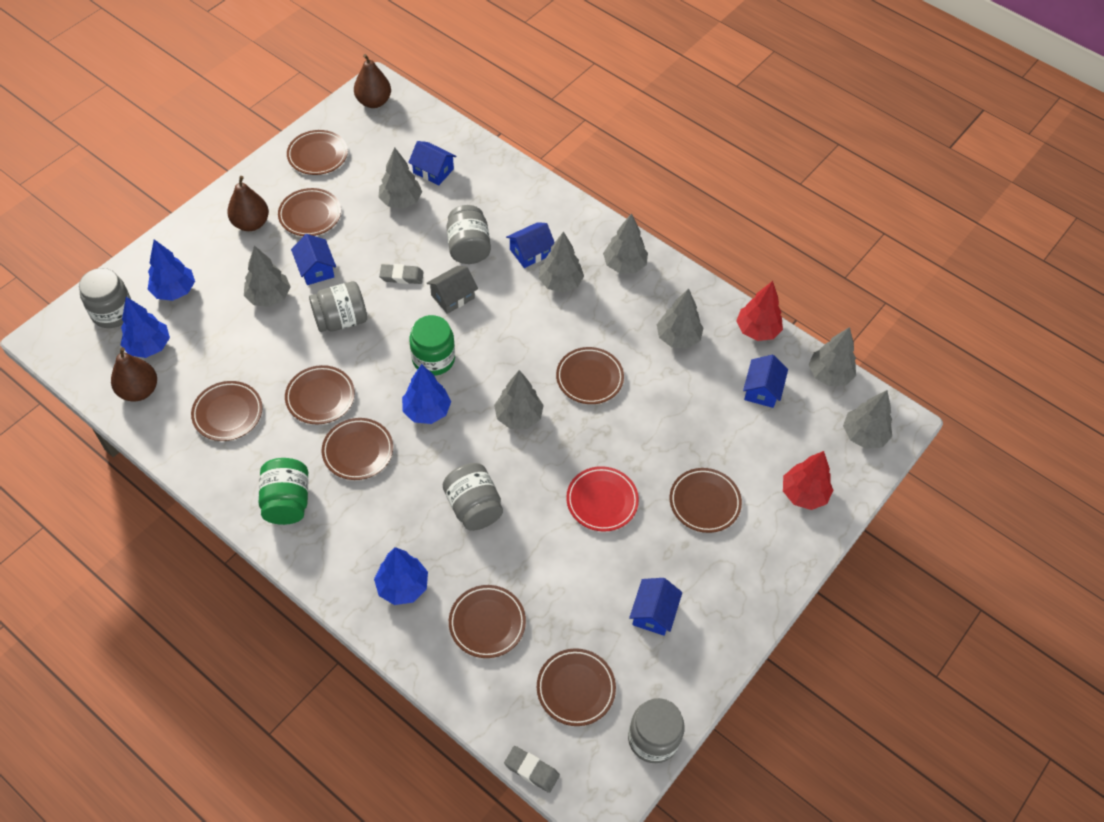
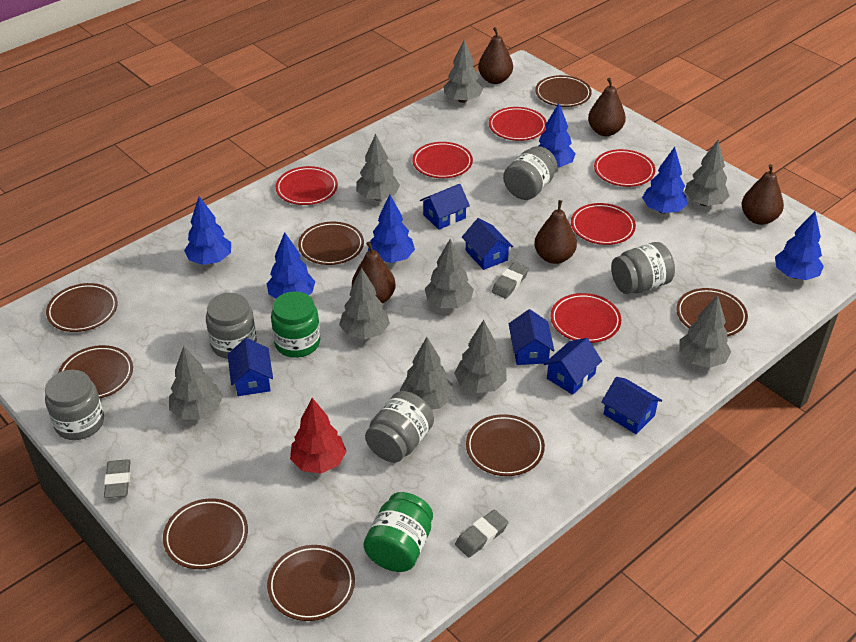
blue house: [291,234,336,285] [408,141,457,186] [506,222,555,268] [629,578,682,636] [743,355,788,408] = 5 -> [228,338,273,396] [420,184,470,230] [462,218,513,270] [509,309,554,365] [544,338,602,395] [601,377,662,434] = 6
blue tree: [121,297,170,358] [148,239,195,301] [374,547,428,605] [402,364,451,424] = 4 -> [184,197,231,265] [266,232,315,299] [368,194,415,263] [539,103,576,167] [642,147,687,214] [775,211,824,280] = 6
brown pear: [111,347,157,401] [227,176,269,231] [354,54,391,108] = 3 -> [352,241,396,304] [478,27,513,84] [534,200,577,264] [588,78,626,136] [742,164,784,225] = 5
brown plate: [191,381,263,441] [278,188,341,236] [285,365,355,424] [287,130,348,175] [322,418,393,480] [449,585,526,658] [537,648,616,726] [556,347,624,404] [670,468,742,533] = 9 -> [46,283,118,332] [58,345,133,399] [163,498,248,569] [267,545,355,621] [298,222,364,265] [466,414,545,476] [535,75,592,107] [676,288,748,336] = 8
grey eraser: [379,264,424,284] [504,746,560,793] = 2 -> [104,459,131,498] [455,509,509,557] [492,262,529,299] = 3
grey house: [426,266,478,314] = 1 -> none = 0
grey tree: [244,246,291,307] [379,148,422,209] [494,370,544,429] [538,231,584,293] [603,213,648,273] [657,289,703,349] [809,327,856,386] [843,390,892,449] = 8 -> [169,346,223,420] [339,268,390,340] [356,134,400,200] [400,337,453,410] [425,239,474,308] [444,40,483,103] [454,320,507,393] [679,295,731,368] [685,140,730,206] = 9
red plate: [566,466,639,532] = 1 -> [275,166,338,205] [412,142,473,178] [489,107,547,141] [550,293,621,343] [571,203,636,245] [594,149,655,187] = 6
red tree: [736,281,783,341] [783,451,833,510] = 2 -> [290,398,346,474] = 1

